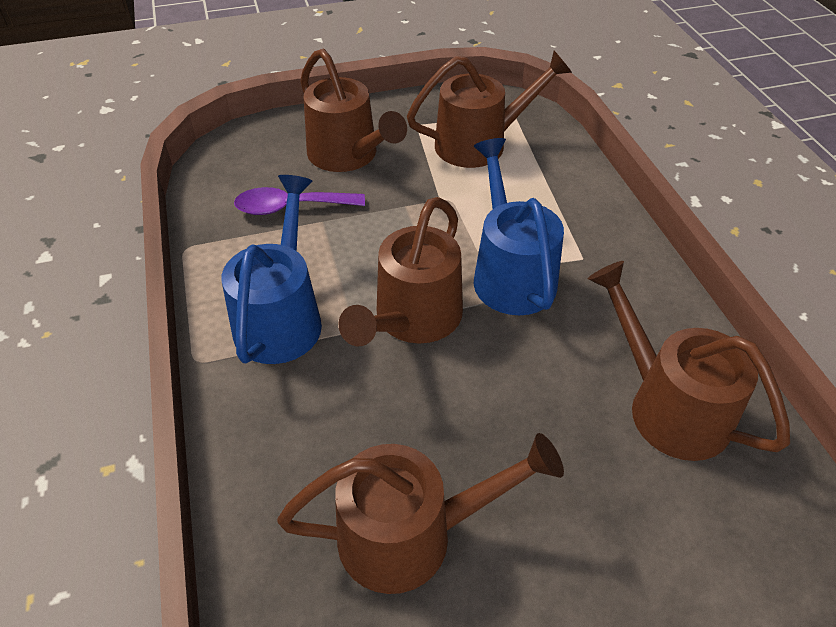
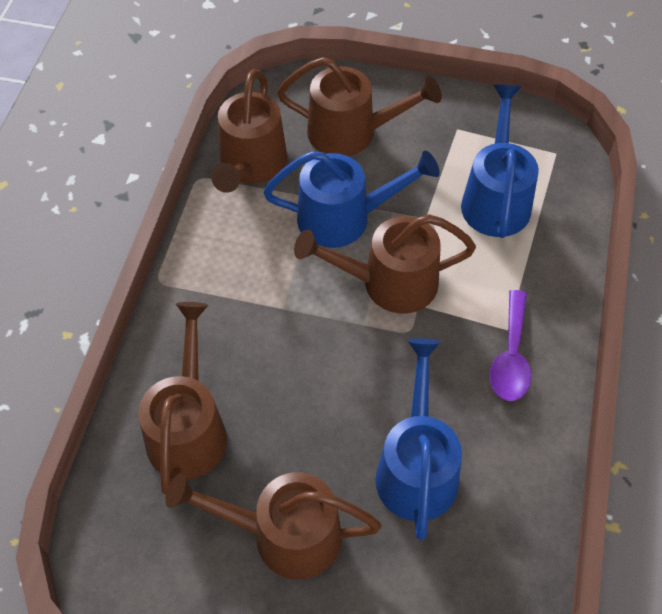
blue watering can: [222,175,322,364] [474,138,564,315] = 2 -> [263,150,440,248] [375,338,462,540] [461,85,539,238] = 3

